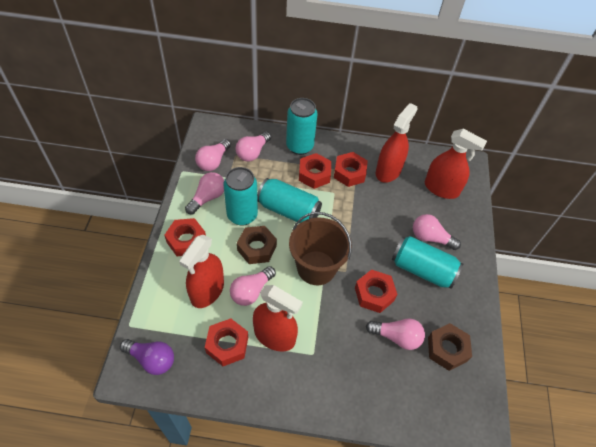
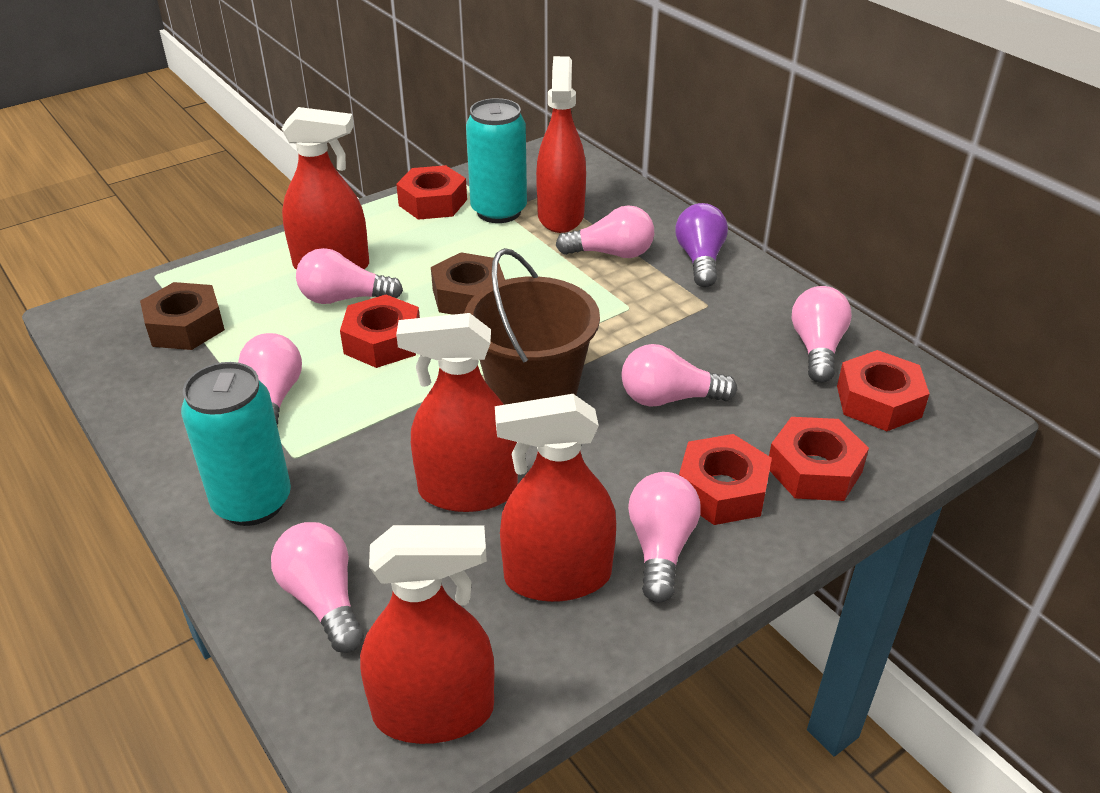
pink light bulb: [185,172,224,214] [195,139,231,171] [230,266,276,306] [236,131,271,162] [366,318,425,350] [413,214,461,250] = 6 -> [238,333,302,427] [271,522,364,653] [296,248,403,304] [556,205,654,258] [621,344,737,407] [628,472,700,603] [792,286,852,383] = 7
red spray bottle: [179,235,224,308] [253,285,303,352] [376,103,418,183] [425,129,487,199] = 4 -> [282,107,369,270] [360,525,494,744] [396,313,518,512] [495,394,616,602] [536,56,586,233] = 5
turquoise can: [223,167,258,226] [257,178,322,223] [286,98,318,155] [392,236,463,289] = 4 -> [181,362,291,526] [466,98,527,223] = 2

